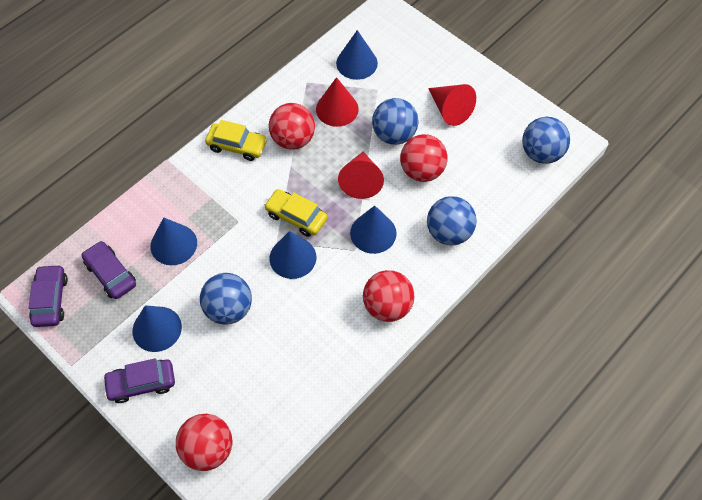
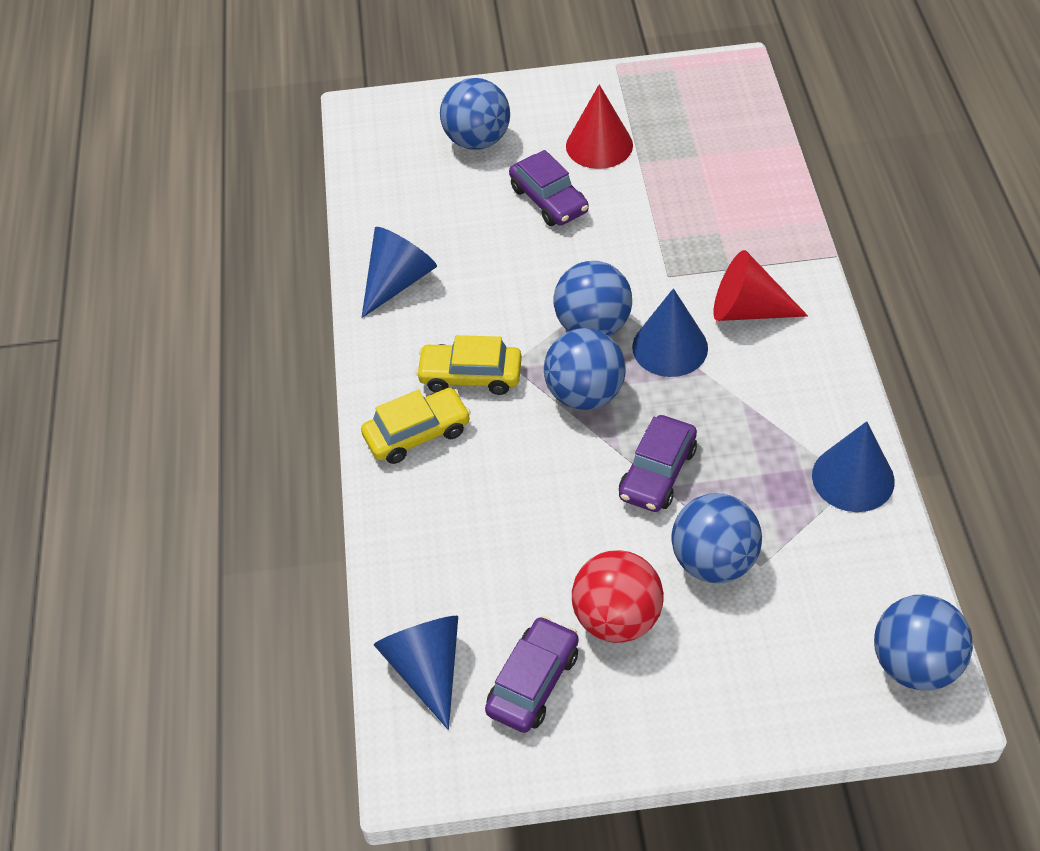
blue ball: [200,273,252,325] [372,98,418,145] [427,196,477,246] [522,117,570,164] = 4 -> [440,78,510,150] [544,328,626,410] [553,261,632,336] [671,493,762,583] [874,595,973,690] = 5
blue cone: [133,305,182,352] [151,217,197,265] [270,231,316,279] [336,30,378,80] [350,206,397,254] = 5 -> [361,227,437,318] [374,616,458,730] [632,288,708,377] [812,421,895,512] = 4
red ball: [176,414,232,471] [269,103,315,150] [363,270,414,322] [400,134,448,182] = 4 -> [572,550,664,643] = 1
red cone: [316,77,359,127] [338,152,384,199] [428,84,476,126] = 3 -> [566,84,633,169] [713,250,808,321] = 2

